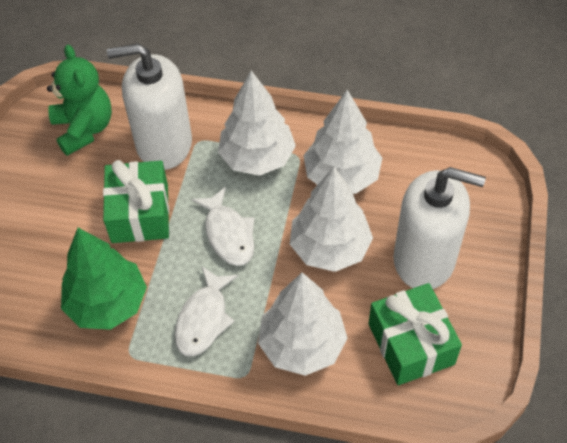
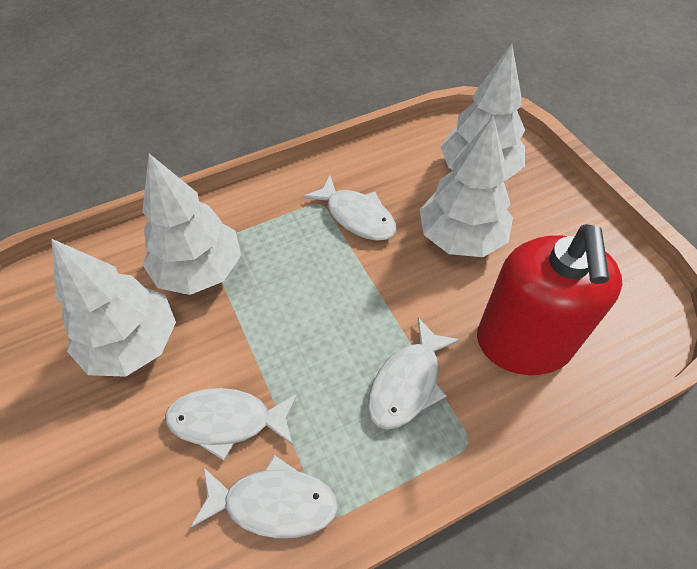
green gift: [103,160,169,243] [369,283,462,385] = 2 -> none = 0
green teddy bear: [47,45,112,156] = 1 -> none = 0
green tree: [61,228,147,330] = 1 -> none = 0
red soap dispenser: none = 0 -> [477,224,622,375] = 1
white fish: [175,266,238,357] [191,187,255,266] = 2 -> [165,388,298,461] [191,455,338,538] [303,175,396,241] [368,318,461,430] = 4
white soap dispenser: [107,43,192,170] [393,167,486,289] = 2 -> none = 0

